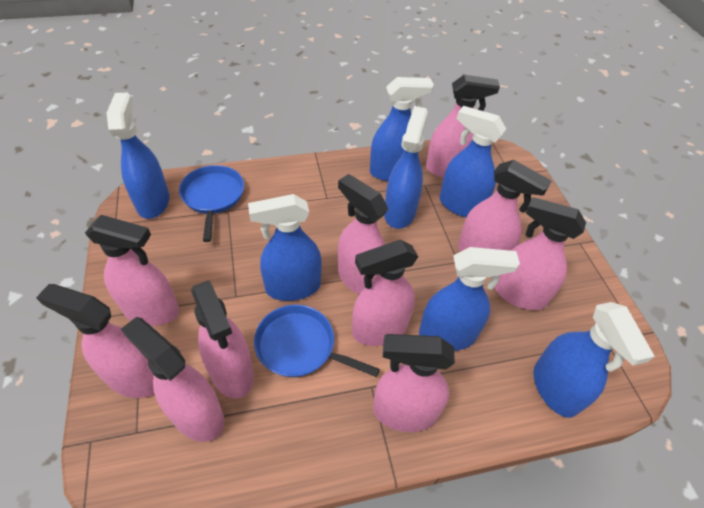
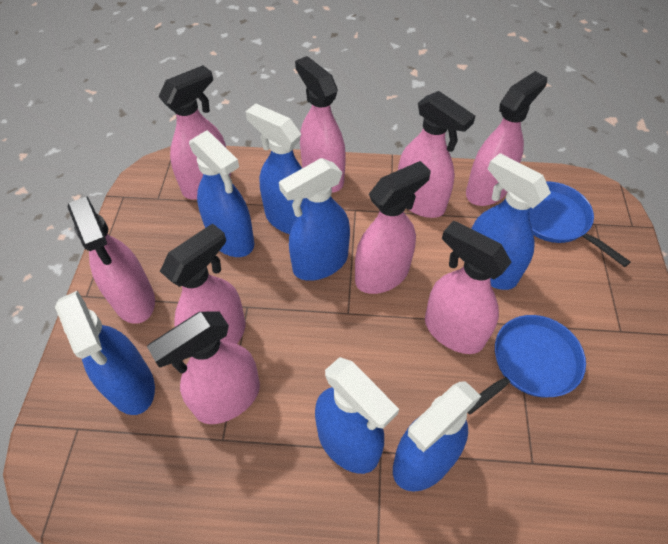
pink spray bottle: [36,284,154,398] [85,215,179,326] [121,317,225,442] [191,280,254,399] [338,174,388,294] [352,240,418,346] [373,334,455,432] [426,75,500,178] [458,160,552,252] [494,197,586,310] = 10 -> [67,196,155,324] [147,312,260,424] [158,65,231,200] [160,223,246,344] [295,56,346,193] [355,161,431,294] [398,91,475,218] [425,221,512,354] [466,71,547,206] = 9

